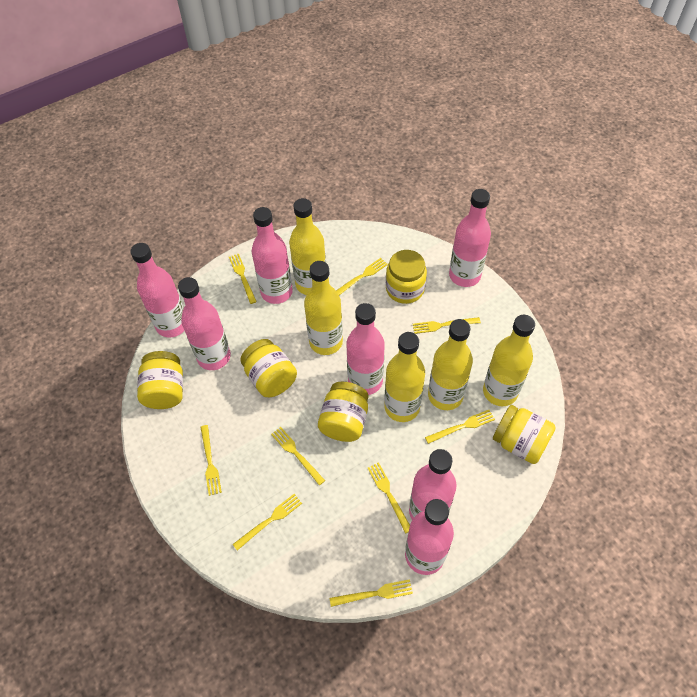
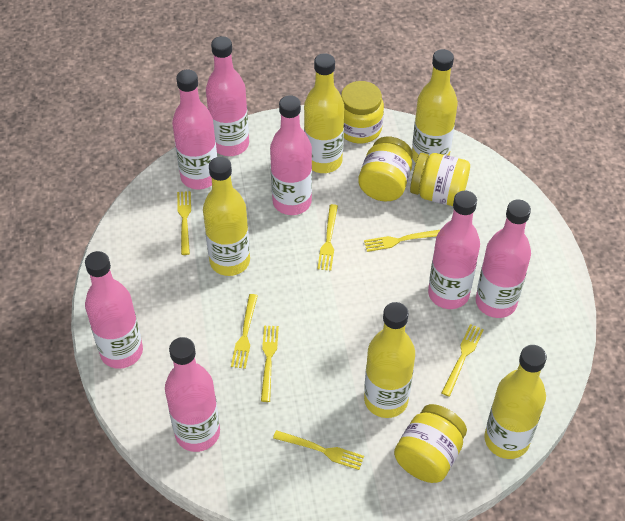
yellow fork: [201,425,222,496] [229,254,257,304] [233,494,302,550] [271,427,325,485] [330,579,413,607] [336,258,388,295] [368,462,410,534] [413,317,481,334] [425,410,495,444] = 9 -> [177,191,191,255] [231,294,258,369] [261,326,279,402] [273,430,364,470] [317,204,338,271] [364,229,441,252] [441,324,484,397] = 7
yellow jar: [137,351,183,409] [240,339,297,397] [318,382,368,442] [386,250,427,304] [493,405,556,464] = 5 -> [341,81,384,144] [358,137,413,201] [394,404,467,483] [410,153,470,206] = 4

